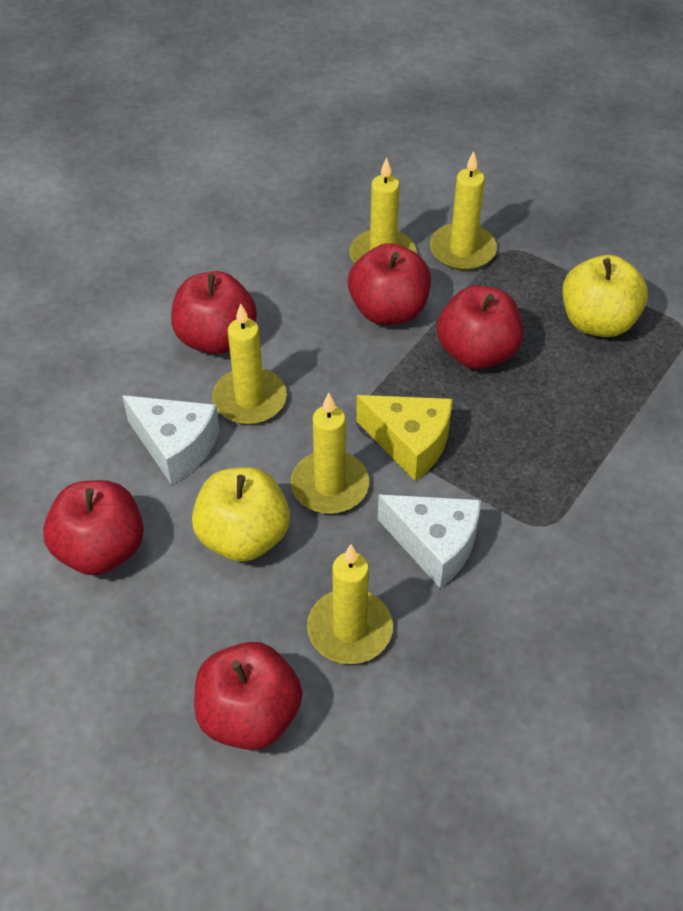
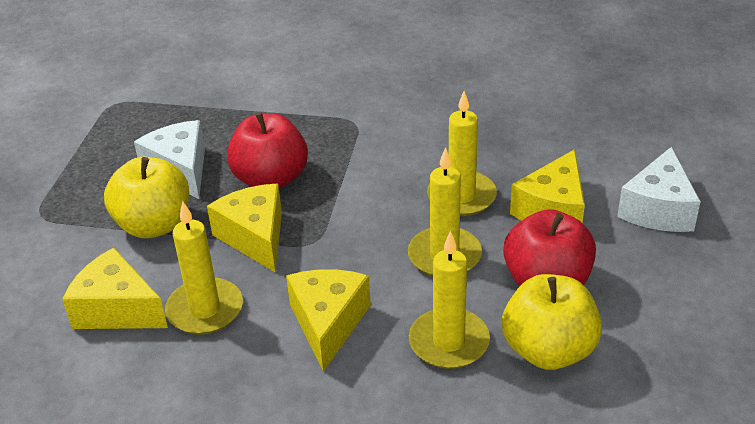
red apple: [43,480,144,575] [171,271,257,354] [194,642,302,750] [348,243,431,325] [437,285,523,369] = 5 -> [227,112,308,189] [503,209,596,287] = 2
yellow candle: [212,303,287,425] [291,393,369,514] [307,544,393,664] [349,157,417,264] [430,151,497,270] = 5 -> [165,201,243,335] [408,147,482,276] [409,231,490,369] [427,91,497,216] = 4
yellow cheese: [356,395,452,481] = 1 -> [62,248,168,329] [207,184,282,272] [286,269,371,372] [510,149,585,223] = 4

